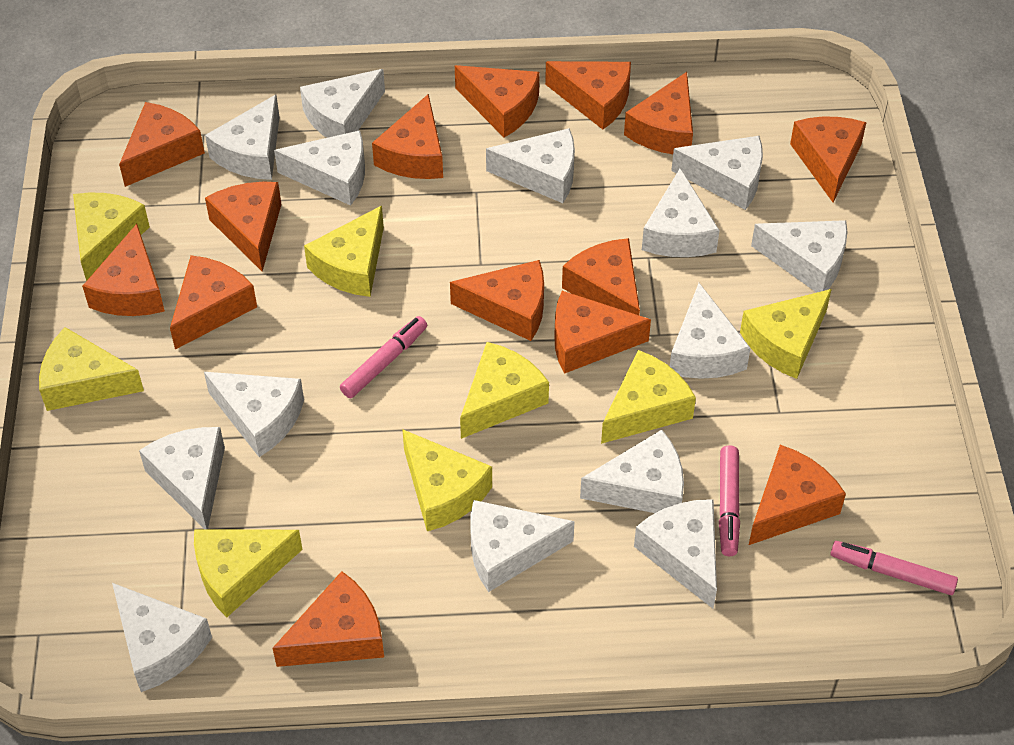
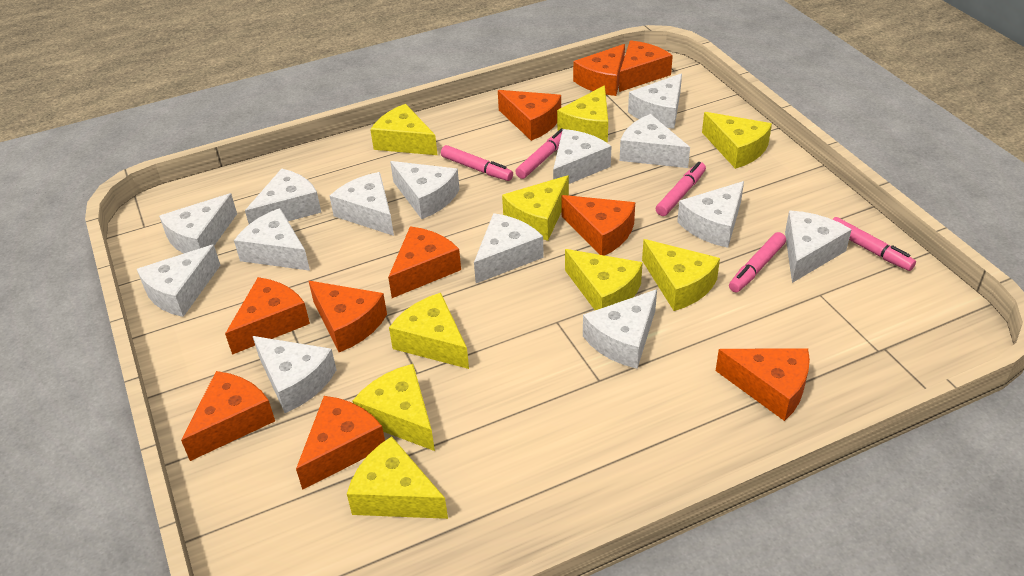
orange cheese: [82,224,165,316] [119,102,205,187] [170,255,257,350] [205,182,282,271] [273,571,384,667] [372,94,443,179] [450,260,544,341] [455,65,540,137] [545,61,631,129] [554,291,651,374] [562,238,640,315] [624,72,693,154] [749,445,846,545] [790,117,867,202] = 14 -> [181,371,275,461] [225,277,310,355] [296,396,385,490] [309,281,387,352] [388,226,461,298] [498,90,561,141] [561,195,635,256] [573,44,625,96] [619,40,673,92] [716,348,810,421] = 10
pink marker: [340,316,427,398] [719,445,740,556] [830,541,958,595] = 3 -> [441,145,513,181] [515,128,563,179] [656,162,706,216] [729,232,786,292] [832,217,916,271] = 5
yellow cheese: [39,327,144,411] [73,193,150,281] [194,529,303,617] [304,206,384,297] [402,429,492,531] [460,342,549,439] [601,350,696,444] [740,289,832,379] = 8 -> [347,436,448,519] [352,364,435,451] [370,104,437,155] [389,293,469,369] [502,175,569,241] [557,85,608,142] [565,249,643,310] [642,239,720,311] [702,112,772,169] = 9

